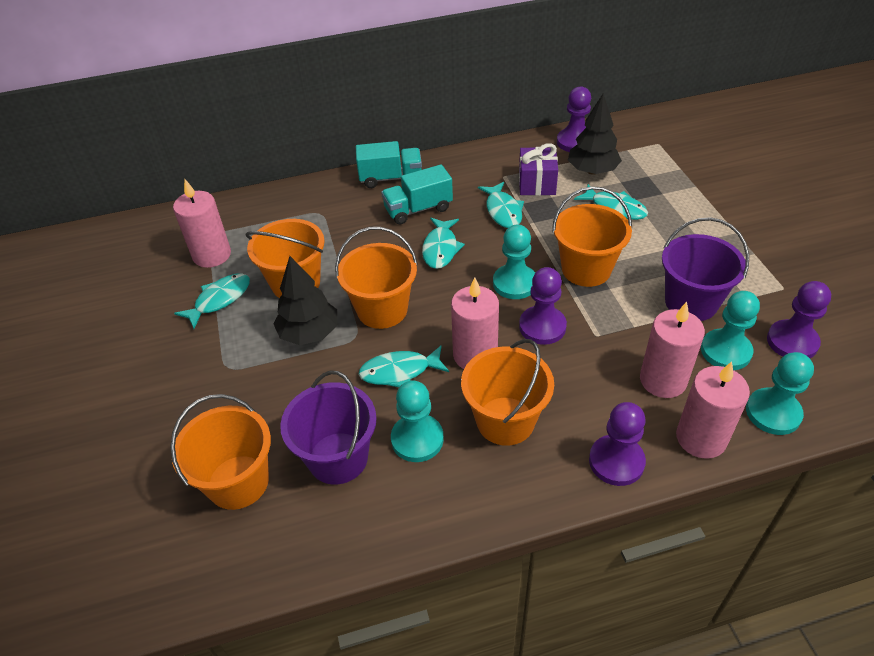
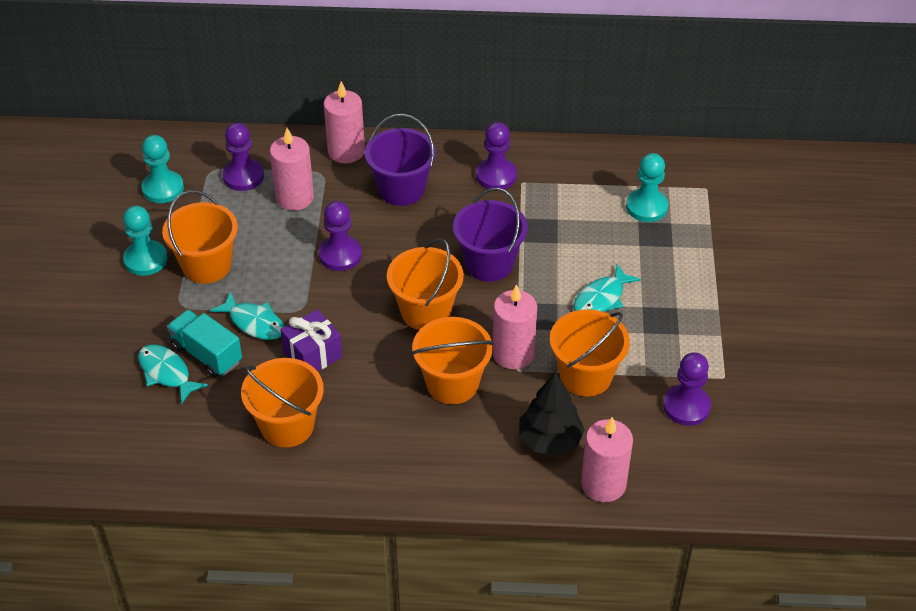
black tree: [273,256,337,345] [568,93,622,175] = 2 -> [519,372,585,456] = 1
turquoise fish: [174,273,250,329] [358,346,449,388] [422,218,465,269] [478,182,524,228] [574,184,648,220] = 5 -> [138,344,208,404] [210,292,285,340] [574,264,641,312] = 3
turquoise pawn: [391,381,444,462] [493,224,535,299] [701,291,760,370] [746,352,814,435] = 4 -> [123,206,168,276] [141,135,184,203] [626,153,668,222] = 3
turquoise truck: [356,141,422,188] [381,165,453,224] = 2 -> [167,310,242,378] = 1

